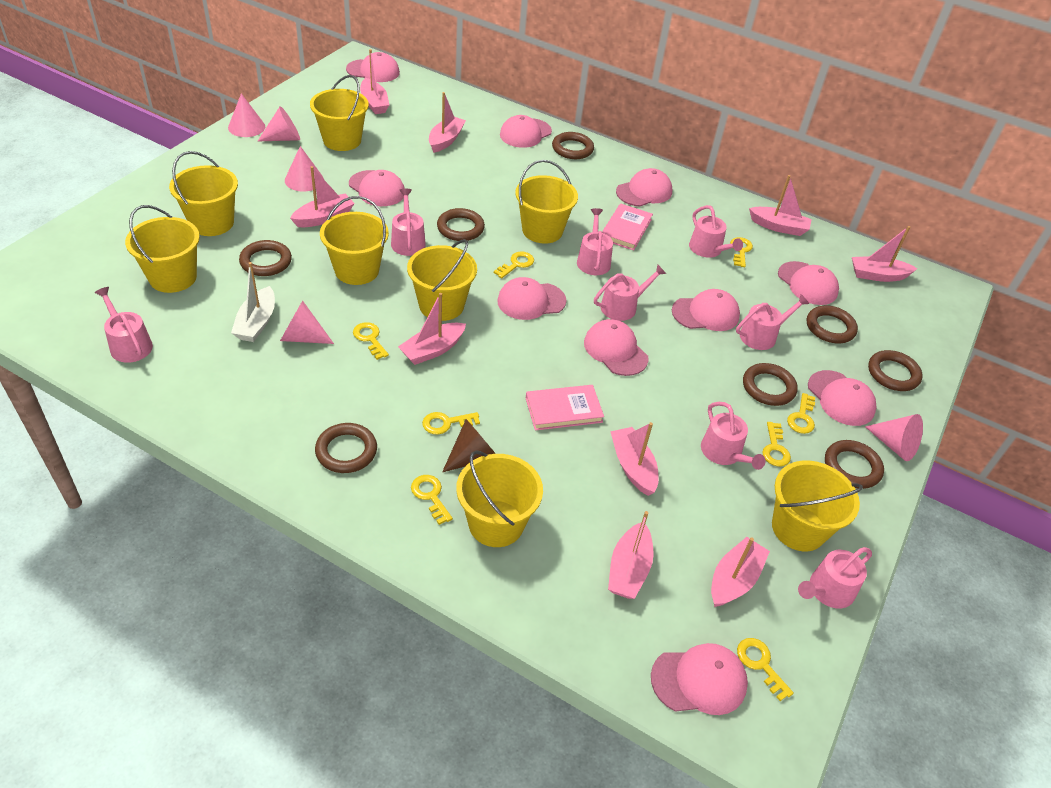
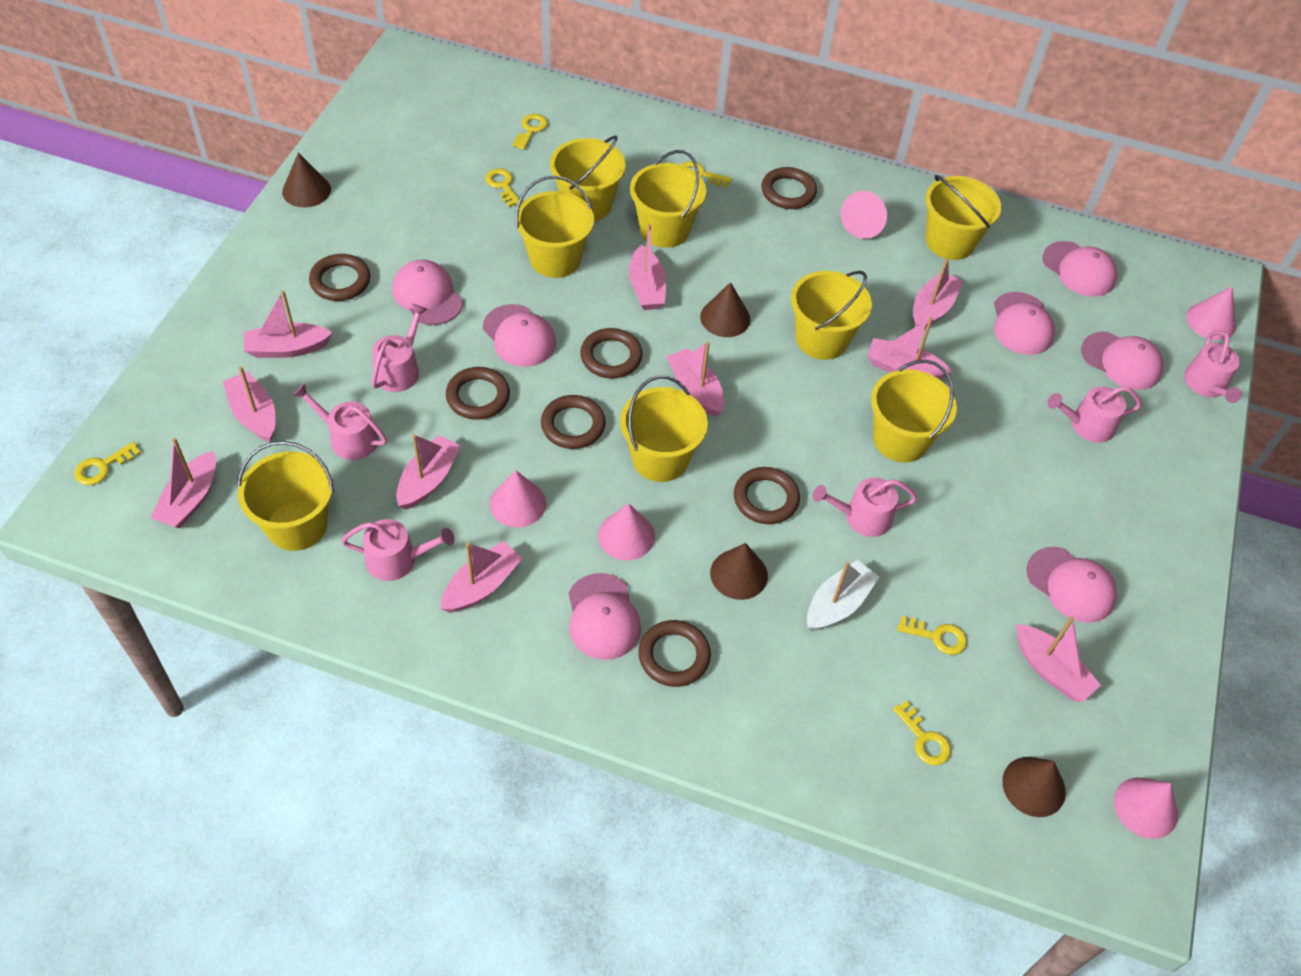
brown cone: [442,419,496,472] = 1 -> [282,153,331,208] [700,282,750,337] [710,543,768,600] [1002,757,1066,817] = 4
brown ring: [239,240,292,276] [315,423,377,473] [437,208,485,241] [552,132,594,159] [743,363,798,406] [807,306,858,343] [825,440,884,489] [868,350,923,391] = 8 -> [309,254,370,301] [446,367,510,420] [541,395,606,449] [580,328,643,378] [638,620,711,687] [734,467,800,524] [761,167,817,209] = 7
pink boat: [290,166,355,227] [360,49,389,114] [398,293,466,365] [429,92,466,153] [608,511,654,599] [610,422,659,496] [711,537,770,607] [749,175,812,236] [852,226,918,282] = 9 -> [150,438,216,528] [223,366,275,442] [244,290,333,358] [396,434,461,510] [441,541,523,613] [629,224,666,310] [666,342,724,417] [867,317,952,380] [913,258,963,328] [1016,616,1101,702] = 10
pink book: [526,385,604,431] [602,203,653,250] = 2 -> none = 0
pink cap: [346,52,400,82] [349,170,405,206] [497,277,567,320] [500,115,552,148] [584,319,649,376] [616,168,672,206] [651,643,748,715] [672,289,740,331] [778,261,839,305] [808,370,877,426] = 10 -> [392,260,463,325] [483,304,556,367] [569,573,641,660] [994,292,1055,355] [1026,547,1117,623] [1043,241,1117,297] [1081,332,1163,390] = 7
pink watering can: [95,287,153,363] [391,189,426,256] [577,208,613,275] [594,265,666,321] [689,205,743,258] [701,402,766,470] [736,294,809,350] [798,547,872,609] = 8 -> [293,383,387,460] [341,519,454,581] [371,304,427,392] [813,477,917,537] [1047,386,1142,443] [1184,330,1242,403] = 6
yellow key: [353,322,389,360] [411,475,453,525] [422,412,480,435] [494,251,534,278] [730,237,753,267] [737,638,794,701] [762,422,791,467] [787,393,815,434] = 8 -> [75,442,141,485] [485,168,519,207] [513,114,548,150] [681,161,731,188] [893,701,951,765] [897,616,967,655] = 6

